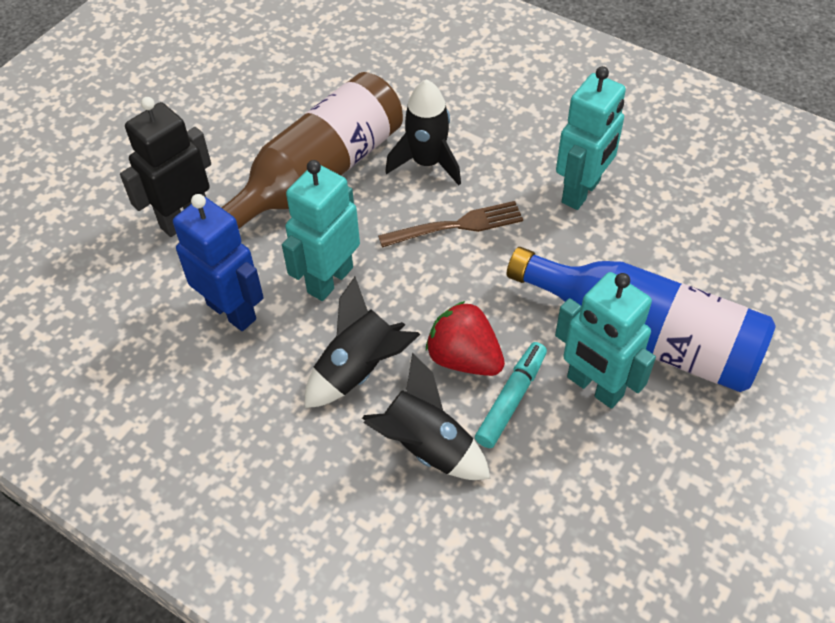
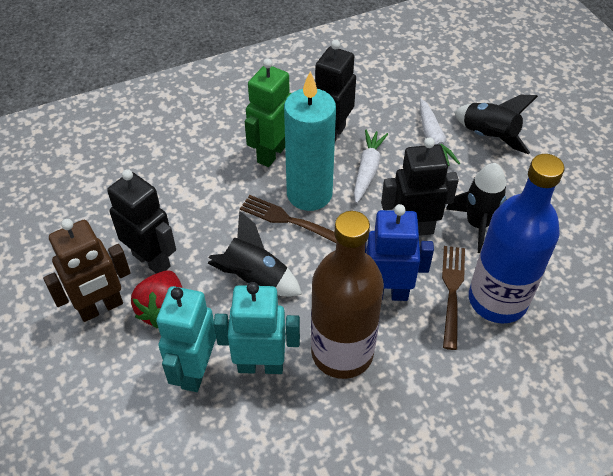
black robot: [120,97,211,237] = 1 -> [107,169,176,273] [315,40,356,142] [381,138,459,236] = 3
brown fork: [378,201,523,248] = 1 -> [240,195,337,243] [442,246,465,350] = 2
brown robot: none = 0 -> [43,219,130,322] = 1
green robot: none = 0 -> [245,58,292,167] = 1
turquoise candle: none = 0 -> [284,71,336,211] = 1
turquoise marker: [475,342,547,448] = 1 -> none = 0
turquoise robot: [282,160,360,301] [555,272,656,409] [556,66,626,210] = 3 -> [156,286,216,392] [214,282,300,374] = 2
white carrot: none = 0 -> [354,130,388,203] [420,99,460,166] = 2

